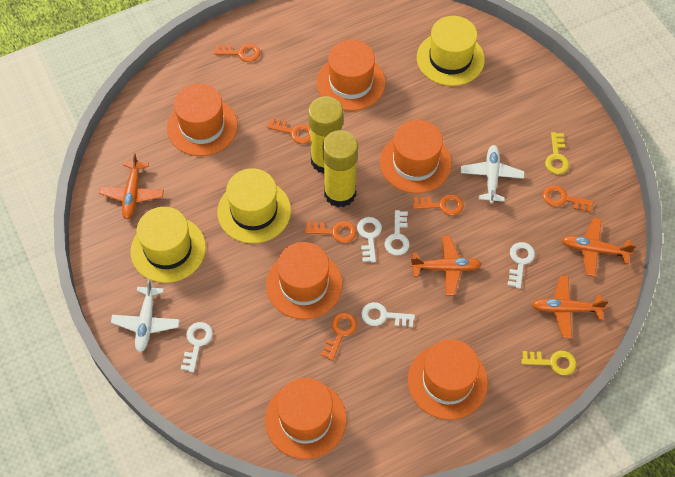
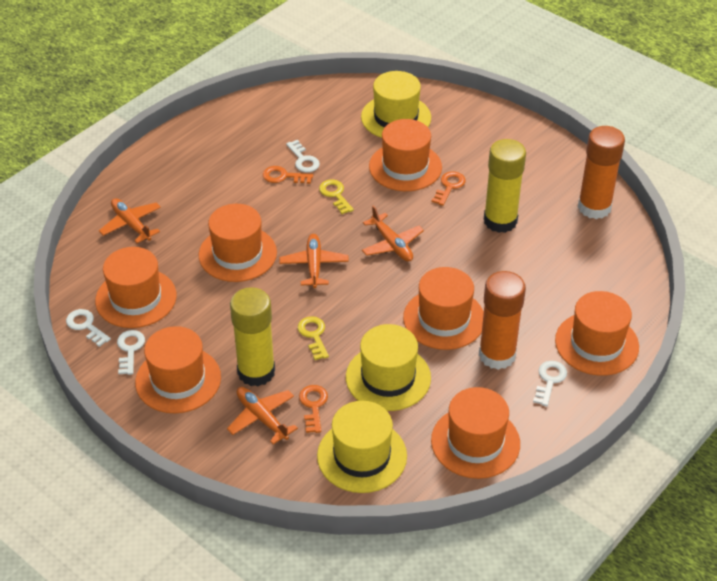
orange glue stick: none = 0 -> [479,271,526,370] [578,126,625,219] = 2
orange hat: [167,84,238,156] [265,378,347,459] [266,242,343,319] [317,40,386,111] [380,120,452,193] [408,339,488,420] = 6 -> [95,247,176,328] [135,326,221,413] [199,204,277,282] [369,119,442,191] [403,267,484,350] [431,387,520,479] [555,291,639,376] = 7
orange key: [214,43,261,62] [267,118,311,144] [305,221,356,243] [321,312,357,361] [413,194,464,216] [543,185,593,212] = 6 -> [263,166,313,184] [299,385,328,433] [432,171,466,206] = 3
white key: [181,322,213,372] [357,217,382,263] [361,302,415,327] [385,210,410,256] [508,242,535,289] = 5 -> [66,309,111,347] [117,330,145,375] [286,140,320,172] [533,361,567,406] = 4
white plane: [111,279,180,353] [461,145,524,204] = 2 -> none = 0

